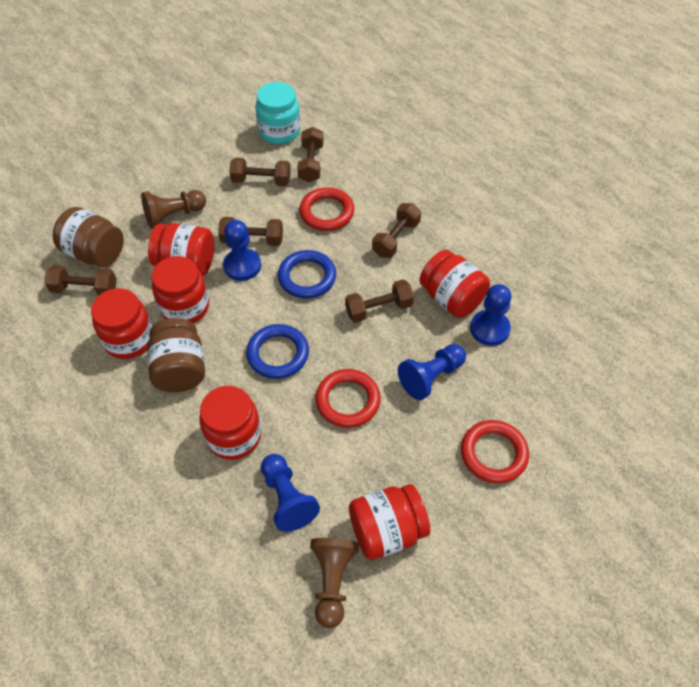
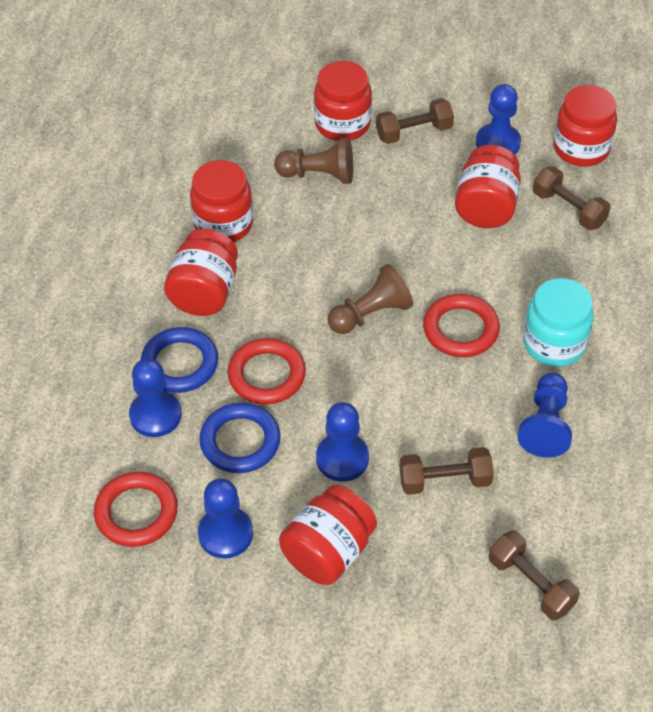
blue pawn: [223,220,261,281] [261,454,320,532] [398,344,466,400] [470,284,511,346] = 4 -> [129,358,182,437] [198,478,253,558] [316,402,369,482] [476,84,521,155] [517,373,572,458] = 5
brown dumbbell: [45,265,117,295] [218,217,283,246] [229,158,291,186] [297,127,324,182] [345,279,414,323] [372,203,421,258] = 6 -> [376,98,454,144] [399,447,494,495] [489,531,580,620] [533,166,611,230] = 4
brown jar: [53,207,124,267] [147,318,205,392] = 2 -> none = 0

